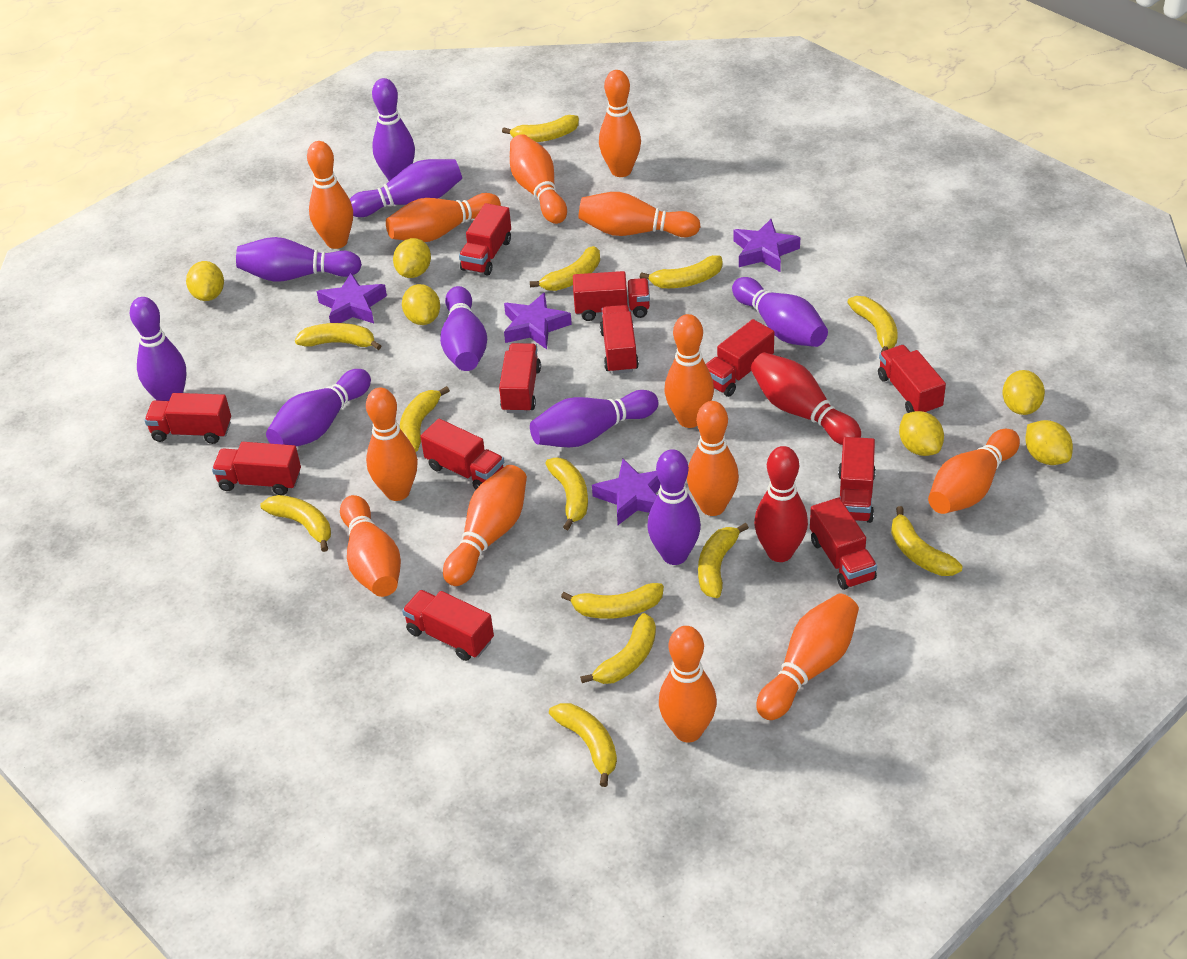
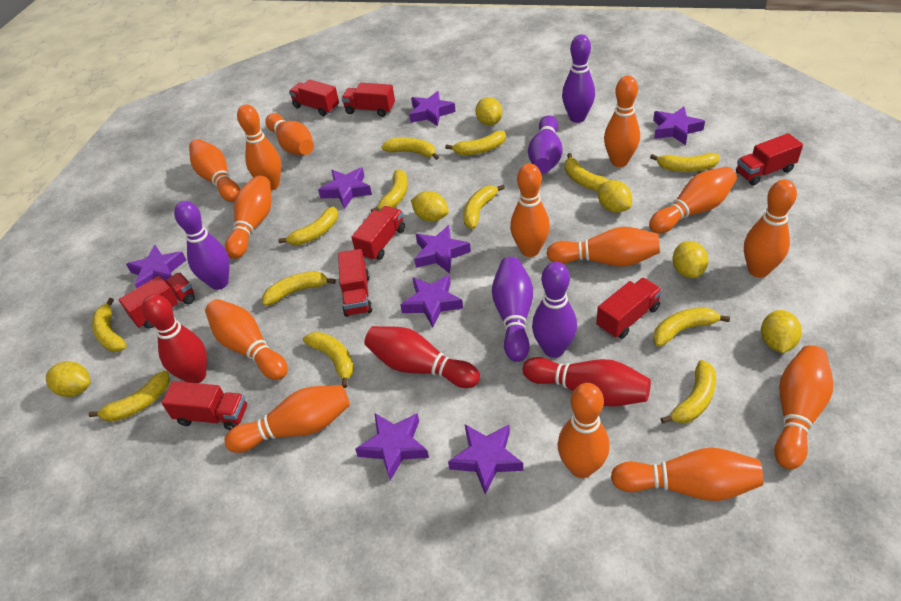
orange bowling pin: [307,141,353,249] [340,495,401,597] [366,388,418,501] [386,193,501,242] [443,465,527,586] [510,134,567,224] [578,192,700,237] [599,70,641,177] [659,626,717,742] [665,314,714,428] [687,401,739,516] [756,593,859,720] [928,429,1020,514] = 13 -> [189,139,240,202] [205,299,288,380] [224,385,350,453] [225,175,272,259] [237,104,281,190] [265,113,314,155] [510,163,550,257] [547,227,660,267] [557,383,610,478] [604,76,640,167] [611,447,763,501] [649,167,737,234] [744,179,797,278] [774,345,833,469] = 14
purple bowling pin: [130,297,187,401] [236,237,362,282] [266,369,371,446] [350,159,462,217] [372,78,415,181] [440,286,487,371] [530,390,658,447] [647,449,701,565] [732,277,828,347] = 9 -> [174,201,230,290] [492,257,533,362] [528,115,562,173] [532,262,577,358] [562,35,595,123] = 5
purple star: [317,273,387,323] [504,292,572,349] [592,459,660,525] [733,219,800,272] = 4 -> [126,245,186,288] [318,168,372,209] [355,413,429,480] [400,274,463,327] [409,91,456,126] [414,225,471,274] [448,424,523,494] [653,107,705,145] = 8
red bowling pin: [751,352,861,445] [754,446,808,562] = 2 -> [142,294,207,383] [364,326,480,388] [523,357,651,406] = 3
red truck: [144,393,231,444] [212,442,301,495] [402,590,494,661] [421,419,504,490] [459,203,511,276] [499,343,541,413] [573,271,650,321] [600,305,639,374] [706,319,774,397] [810,497,877,590] [838,437,876,523] [878,345,946,414] = 12 -> [119,273,195,329] [162,381,247,430] [289,79,339,116] [338,249,372,317] [341,83,395,117] [351,206,405,261] [596,278,662,339] [736,133,803,186] = 8

